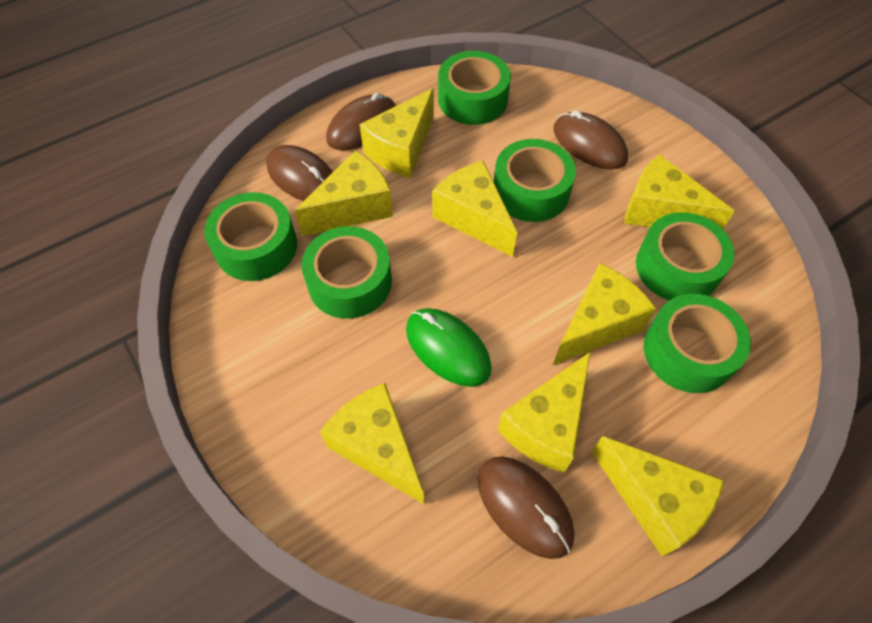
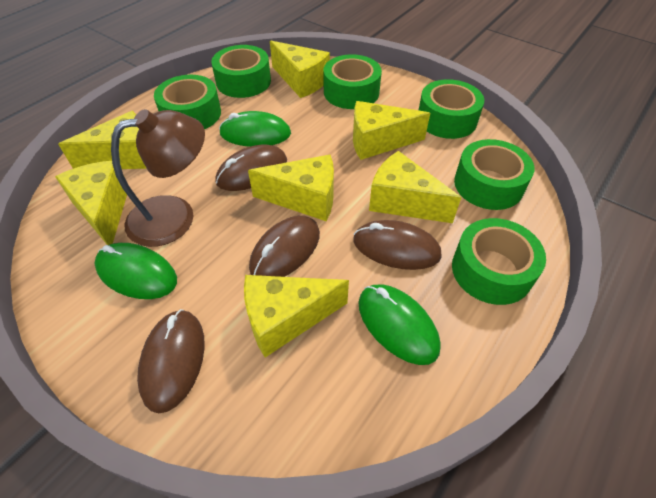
brown lamp: none = 0 -> [111,109,205,247] = 1
green mouse: [406,308,492,387] = 1 -> [94,243,177,299] [219,111,291,147] [358,284,441,365] = 3
yellow cheese: [294,150,393,236] [320,383,424,504] [360,88,434,178] [432,161,517,257] [498,352,590,473] [553,263,656,365] [592,436,724,556] [624,154,735,229] = 8 -> [55,161,127,245] [58,111,147,169] [244,275,349,357] [248,155,334,221] [270,40,330,98] [353,101,430,160] [369,151,461,223] = 7

